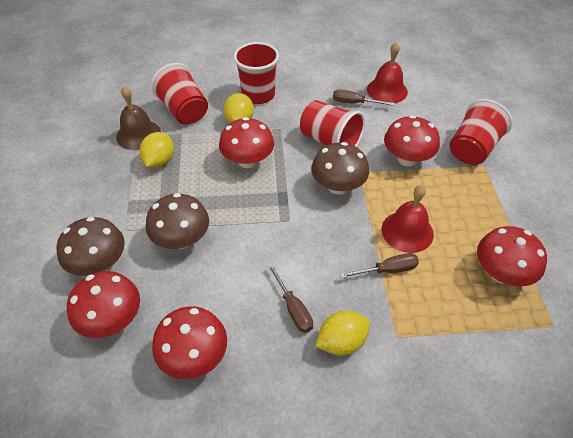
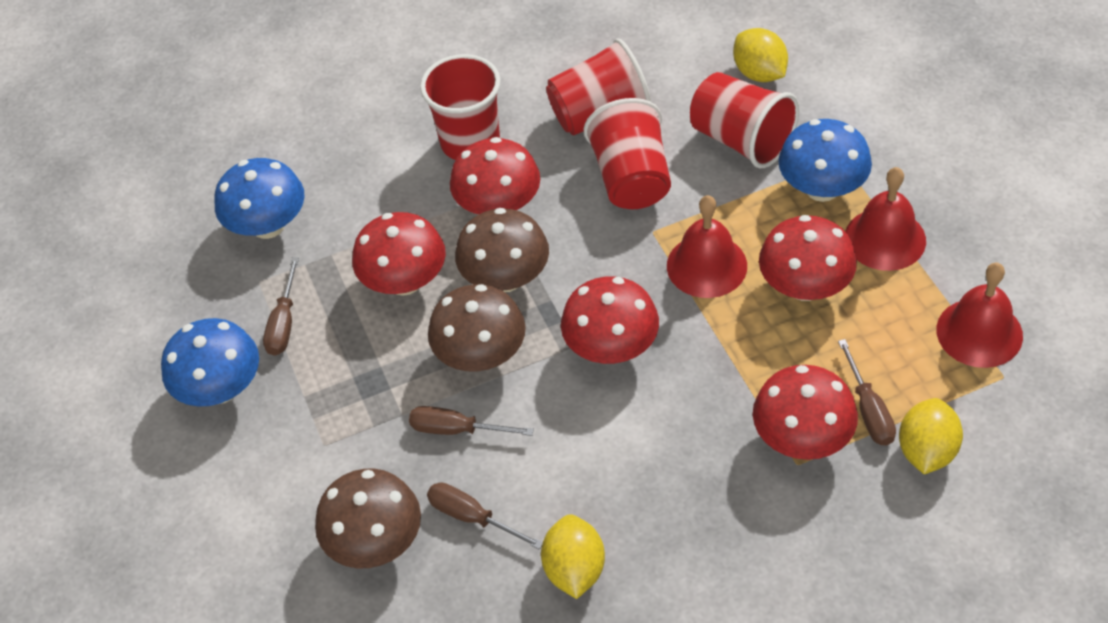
blue mushroom: none = 0 -> [161,318,259,407] [214,158,305,239] [778,119,872,202] = 3
brown bell: [116,86,161,150] = 1 -> none = 0
brown screwdriver: [268,264,313,333] [333,89,394,106] [340,253,419,278] = 3 -> [263,257,299,356] [409,406,534,436] [427,482,543,550] [838,339,896,446] = 4
red bell: [367,42,408,103] [382,185,434,253] = 2 -> [667,195,747,298] [845,167,926,271] [936,263,1023,368] = 3

